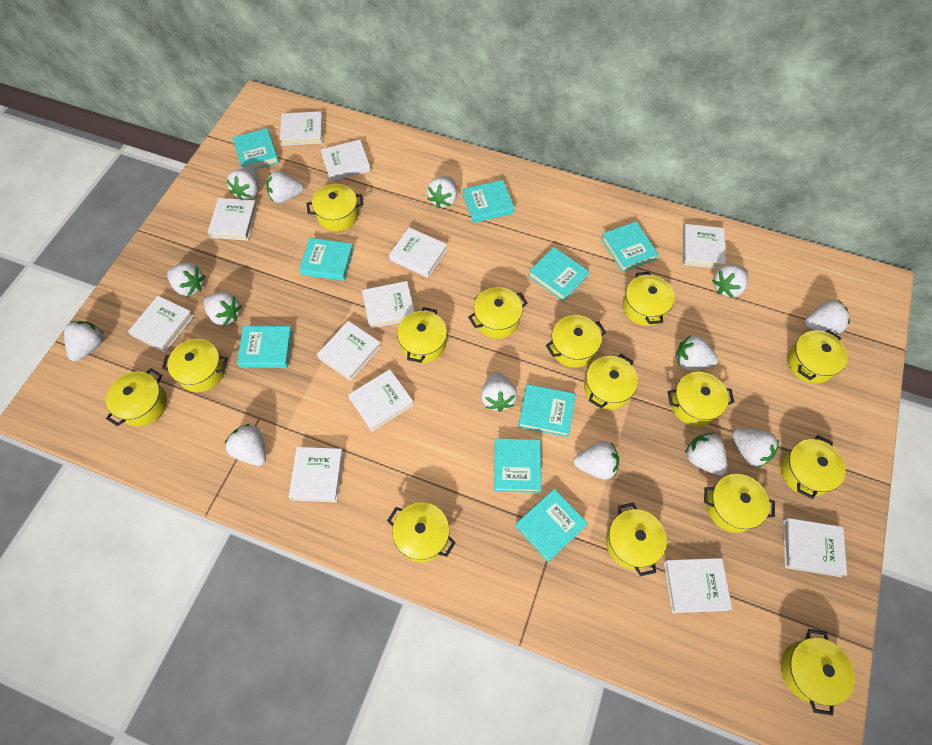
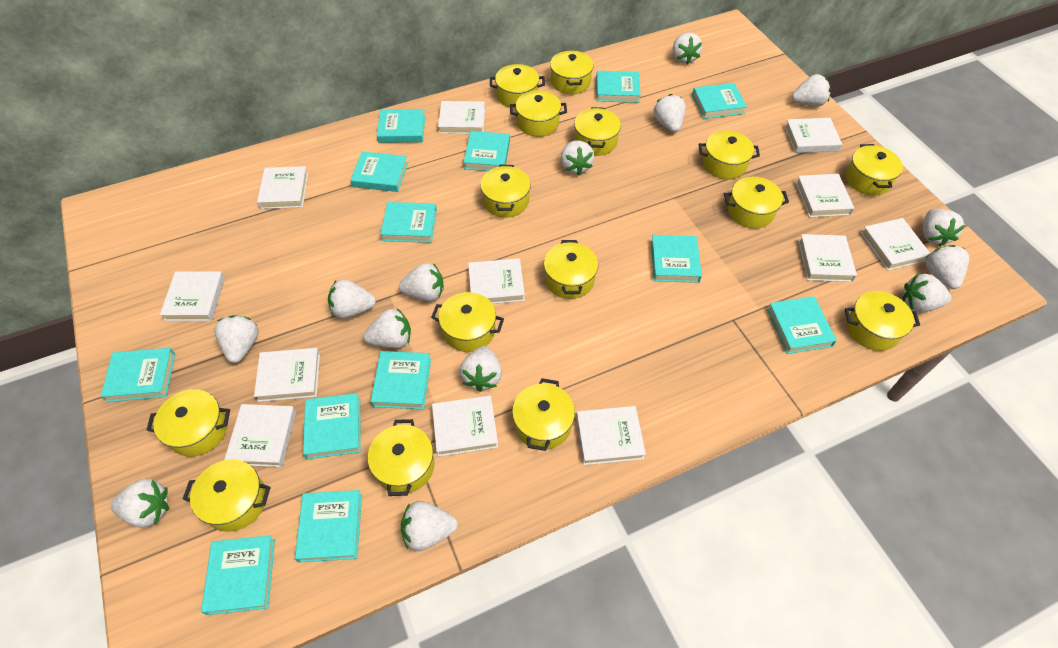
turquoise book: [232,128,279,170] [237,326,293,368] [299,238,354,281] [462,180,514,223] [494,438,541,493] [515,489,588,562] [518,384,576,437] [528,247,589,302] [601,221,658,272] = 9 -> [101,348,175,402] [201,535,275,615] [295,490,362,562] [303,393,361,459] [350,152,408,192] [371,351,431,409] [377,109,425,143] [380,202,437,243] [463,131,510,171] [596,71,641,103] [651,235,702,283] [692,83,747,119] [767,296,837,354] = 13

